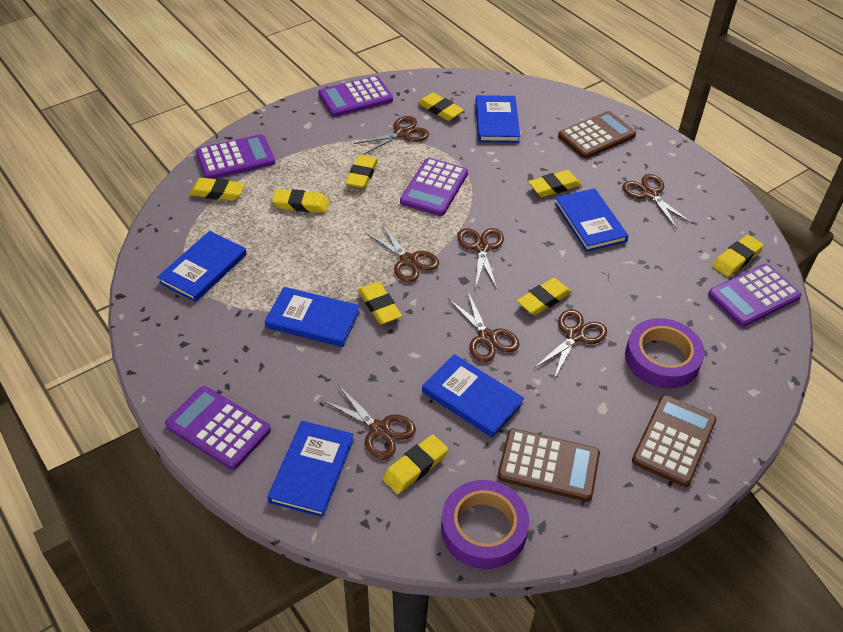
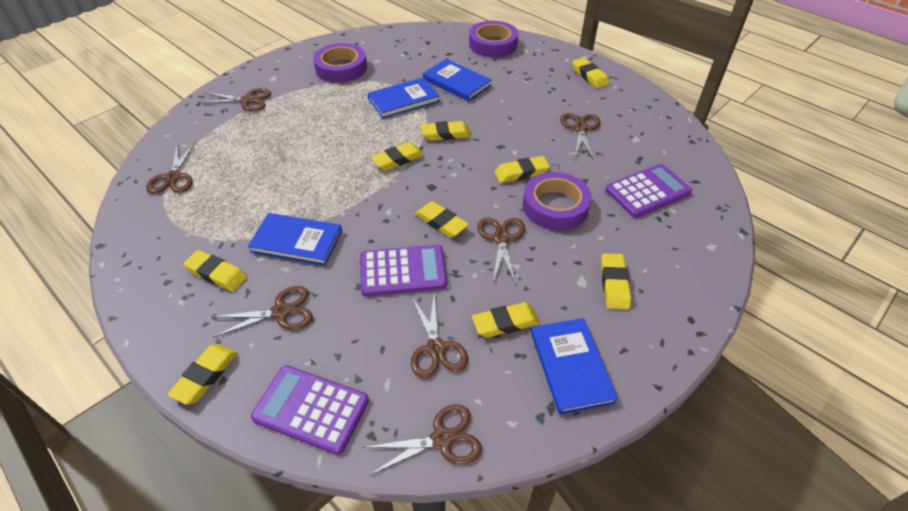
blue book: [157,231,247,302] [265,287,360,347] [267,421,354,517] [422,354,524,438] [475,95,520,143] [555,188,628,252] = 6 -> [248,213,342,266] [368,77,440,119] [423,59,492,101] [531,318,618,415] = 4
brown calculator: [498,429,600,502] [558,111,636,159] [632,395,717,487] = 3 -> none = 0
purple calculator: [165,386,271,470] [196,134,275,179] [318,76,393,117] [400,158,468,216] [708,264,802,327] = 5 -> [251,365,369,455] [360,245,447,296] [605,164,692,218] = 3
purple tape: [441,480,529,569] [625,318,705,388] = 2 -> [313,43,367,83] [469,21,518,57] [523,172,592,230] = 3

